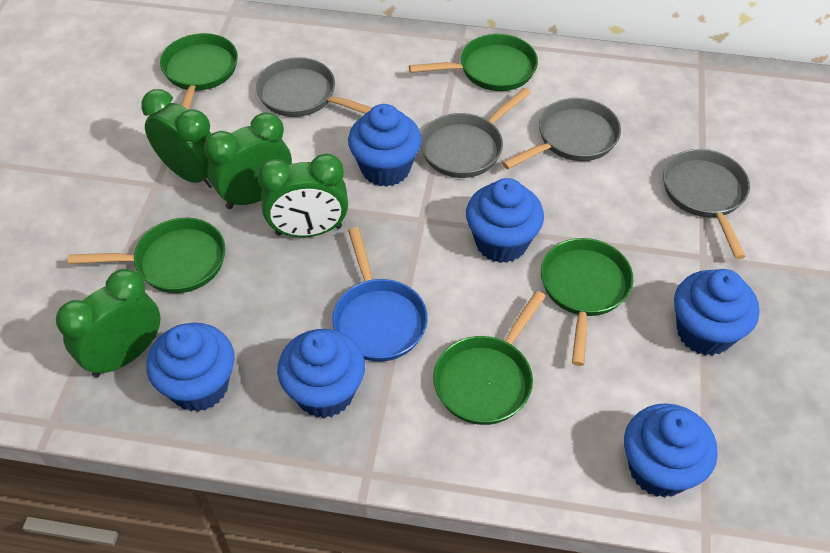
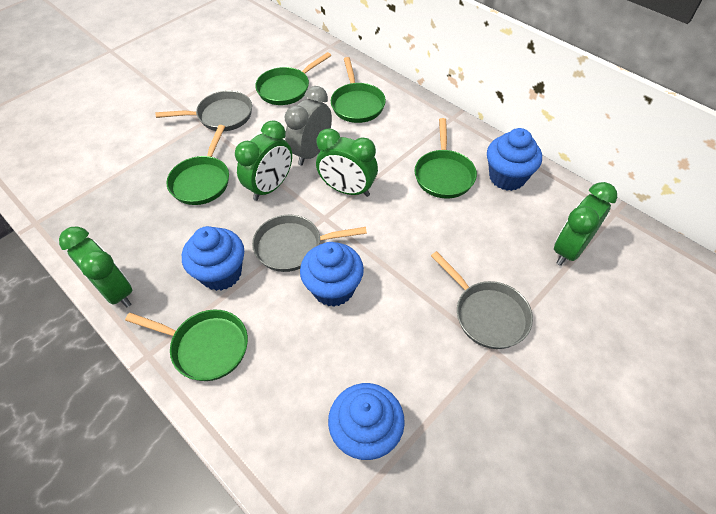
blue cupcake: [146,323,235,412] [277,329,365,418] [348,104,422,187] [466,178,544,263] [624,403,718,498] [674,269,759,356] = 6 -> [182,226,244,291] [300,242,364,307] [328,383,405,460] [487,128,542,191] = 4
blue pan: [332,227,428,361] = 1 -> none = 0
grey clock: none = 0 -> [285,86,332,166] = 1
grey pan: [256,57,372,117] [421,88,531,178] [502,98,621,169] [663,149,750,259] = 4 -> [156,91,252,131] [252,215,367,272] [431,251,533,349] = 3

